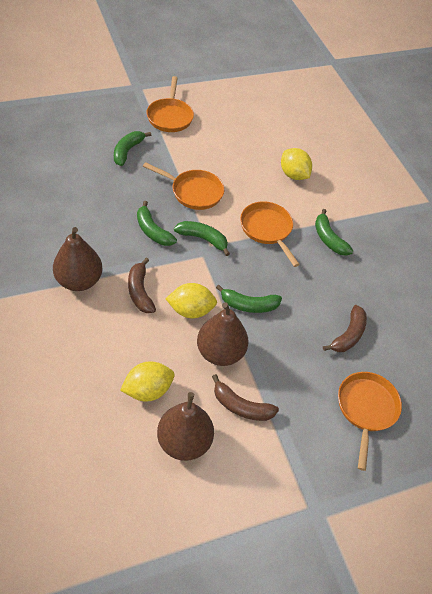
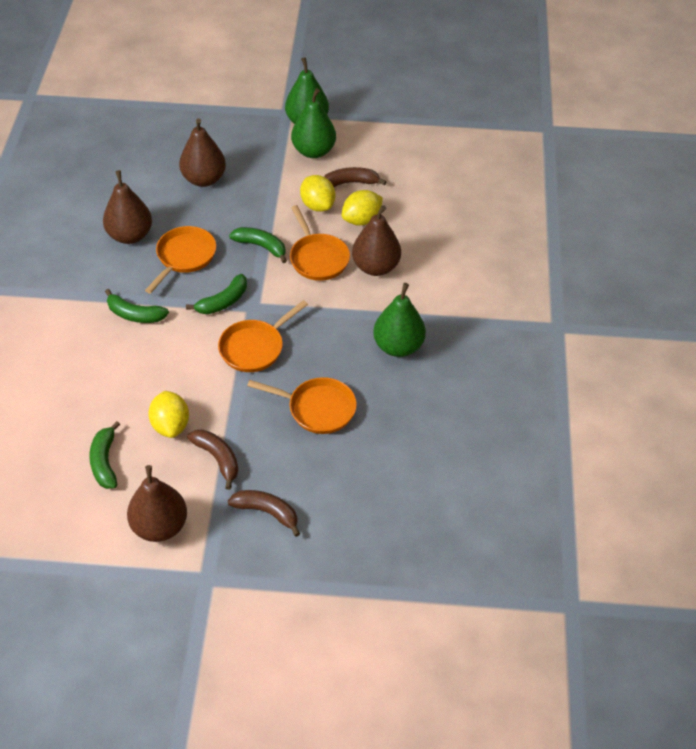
brown pear: [53,227,103,291] [157,392,214,461] [197,302,249,366] = 3 -> [103,170,152,244] [127,465,187,542] [179,118,226,187] [352,205,401,276] = 4
green banana: [114,131,151,166] [137,201,177,246] [174,221,230,256] [216,285,282,313] [315,209,353,256] = 5 -> [89,421,120,489] [105,289,169,323] [186,274,247,314] [229,227,287,263] = 4
green pear: none = 0 -> [285,58,329,124] [291,88,336,158] [373,283,426,357] = 3

